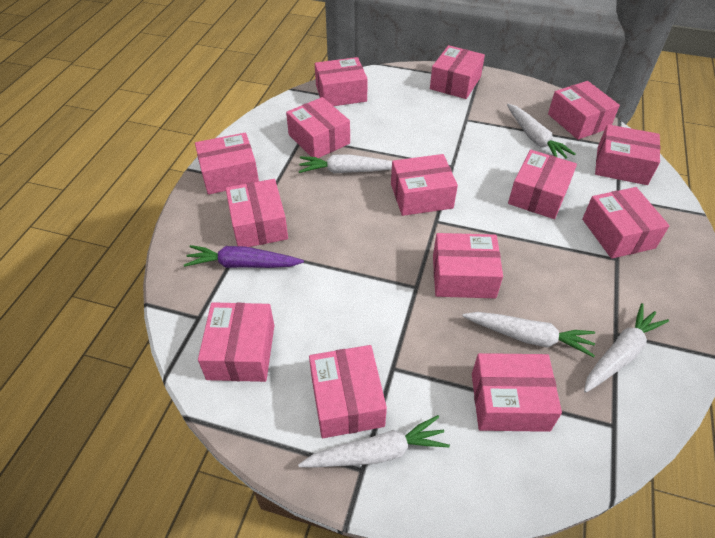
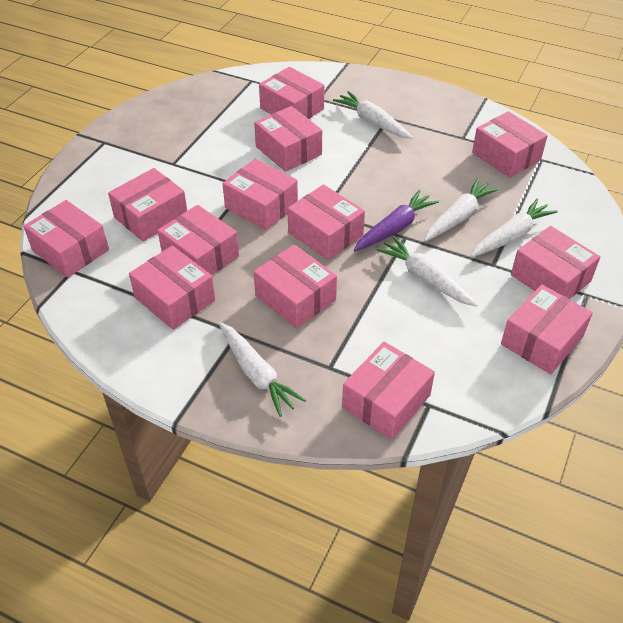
pink box: [195,133,259,195] [198,302,274,382] [226,179,288,247] [286,97,350,158] [309,345,387,438] [315,57,368,106] [391,154,458,216] [430,45,485,99] [433,233,503,298] [472,353,562,432] [508,150,577,219] [548,81,620,140] [582,187,669,259] [595,124,660,185] = 14 -> [23,200,109,278] [108,168,187,242] [129,246,215,330] [157,205,239,275] [222,159,298,230] [254,106,322,172] [254,244,337,329] [259,67,324,119] [287,184,365,260] [342,342,435,440] [472,111,548,178] [501,285,593,374] [511,226,600,299] = 13

